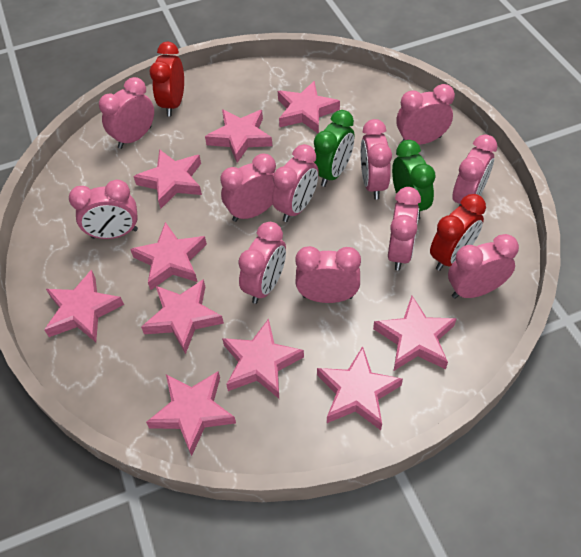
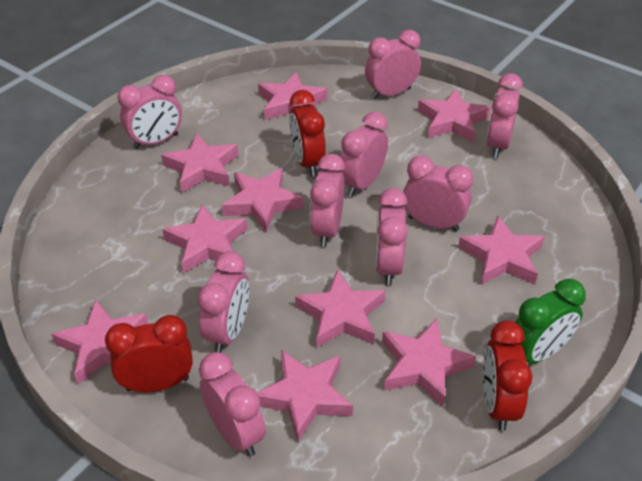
green clock: [314,110,354,187] [392,140,436,220] = 2 -> [515,279,586,363] = 1
pink clock: [69,180,138,239] [99,77,154,149] [221,154,276,222] [238,222,286,304] [272,144,319,222] [295,246,361,303] [361,119,392,200] [388,187,421,271] [396,84,455,145] [448,234,519,299] [452,134,497,206] = 11 -> [118,75,182,149] [197,251,249,352] [199,352,266,457] [310,154,345,247] [338,112,388,197] [365,30,421,99] [376,188,408,285] [403,156,473,231] [486,73,523,158] = 9
red clock: [149,42,184,116] [430,194,486,271] = 2 -> [105,315,193,392] [289,90,326,176] [483,320,533,431] = 3

